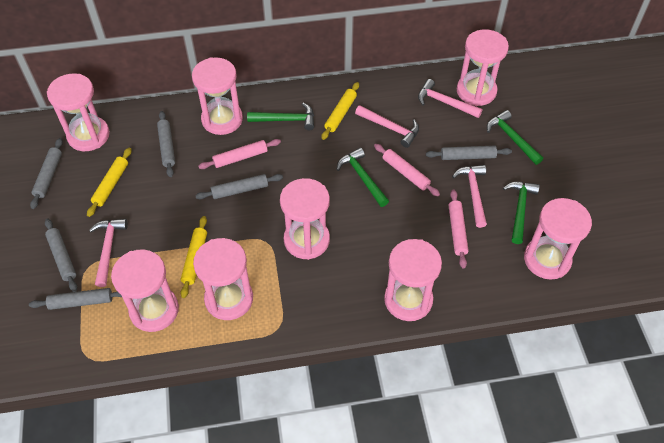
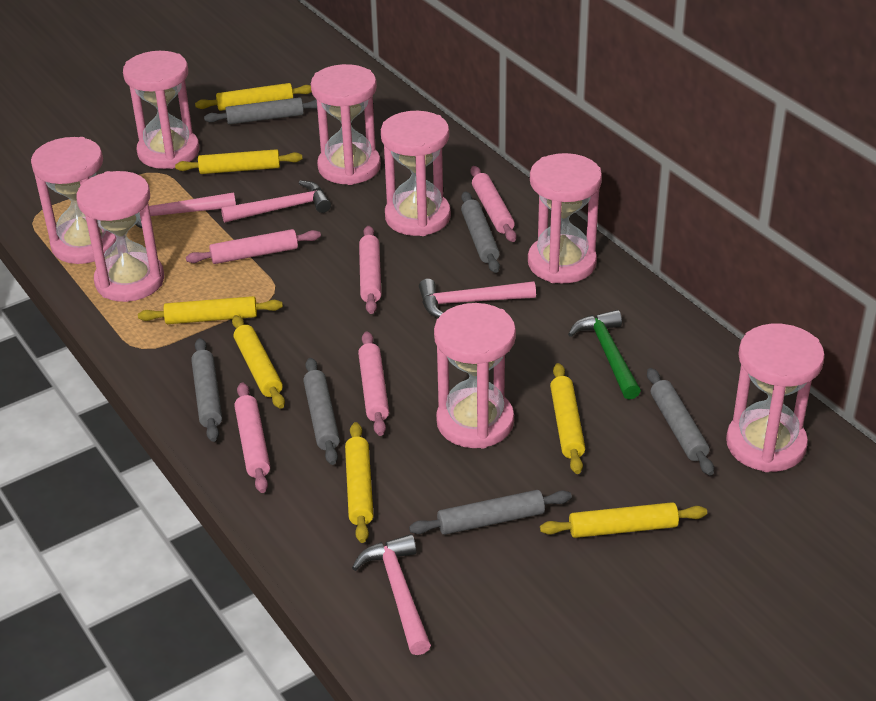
green hammer: [247,103,314,130] [337,148,389,207] [487,110,543,165] [503,182,540,244] = 4 -> [568,310,641,400] = 1
pink rolling pin: [198,139,281,169] [374,144,440,196] [449,189,469,268] = 3 -> [186,229,321,264] [234,383,270,493] [358,331,389,436] [359,226,381,314] [470,166,517,242] = 5
yellow rolling pin: [87,148,131,217] [181,216,207,298] [321,82,359,140] = 3 -> [138,296,283,324] [175,149,302,174] [195,83,312,111] [232,315,285,409] [345,422,374,543] [540,502,707,538] [550,363,585,474] = 7

